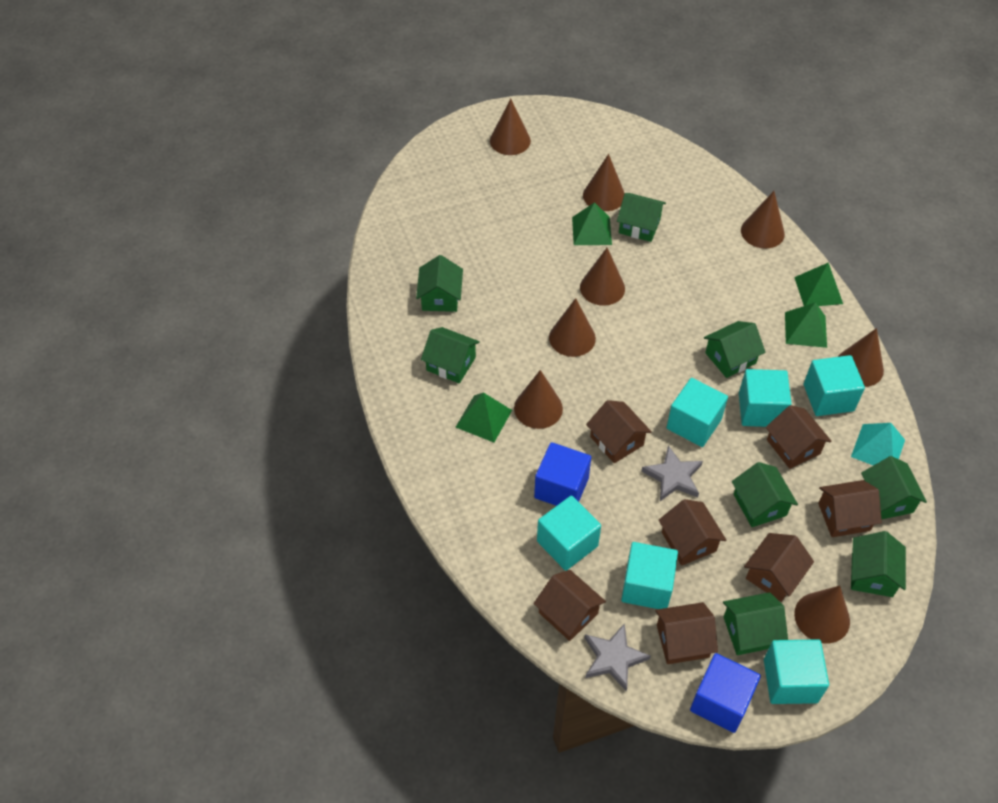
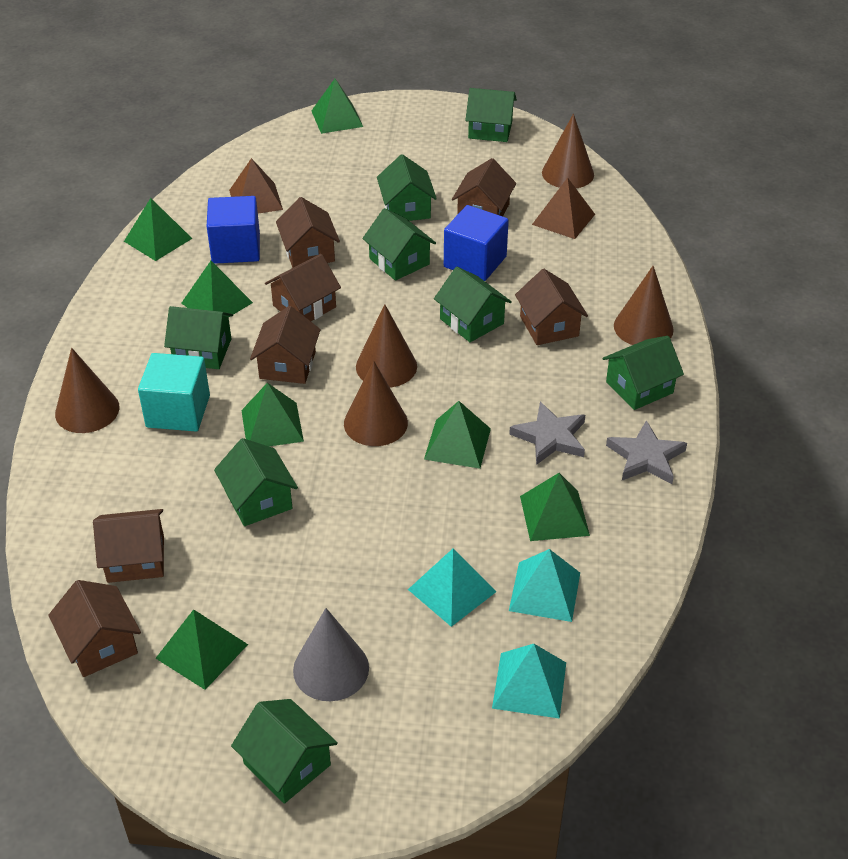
brown cone: [490,98,531,155] [514,370,563,429] [549,298,596,357] [580,248,625,306] [583,154,625,211] [741,191,785,249] [794,585,850,643] [838,328,884,387] = 8 -> [55,348,119,433] [344,360,408,446] [356,304,417,388] [542,114,594,188] [614,266,674,345] = 5
brown pyramid: none = 0 -> [229,158,283,214] [532,178,595,239] = 2
green pyramid: [456,392,512,442] [572,202,612,245] [785,302,827,348] [794,263,843,306] = 4 -> [124,198,192,261] [155,609,248,690] [181,261,253,317] [241,383,304,446] [312,79,363,134] [424,401,491,469] [520,473,590,541] = 7
grey cone: none = 0 -> [293,608,369,701] = 1
turquoise cube: [537,495,601,571] [621,542,678,609] [667,378,728,447] [739,369,792,427] [764,639,829,704] [804,355,865,416] = 6 -> [138,353,210,432] = 1
turquoise pyramid: [851,423,905,466] = 1 -> [408,548,496,627] [492,644,566,719] [509,549,580,622] = 3

